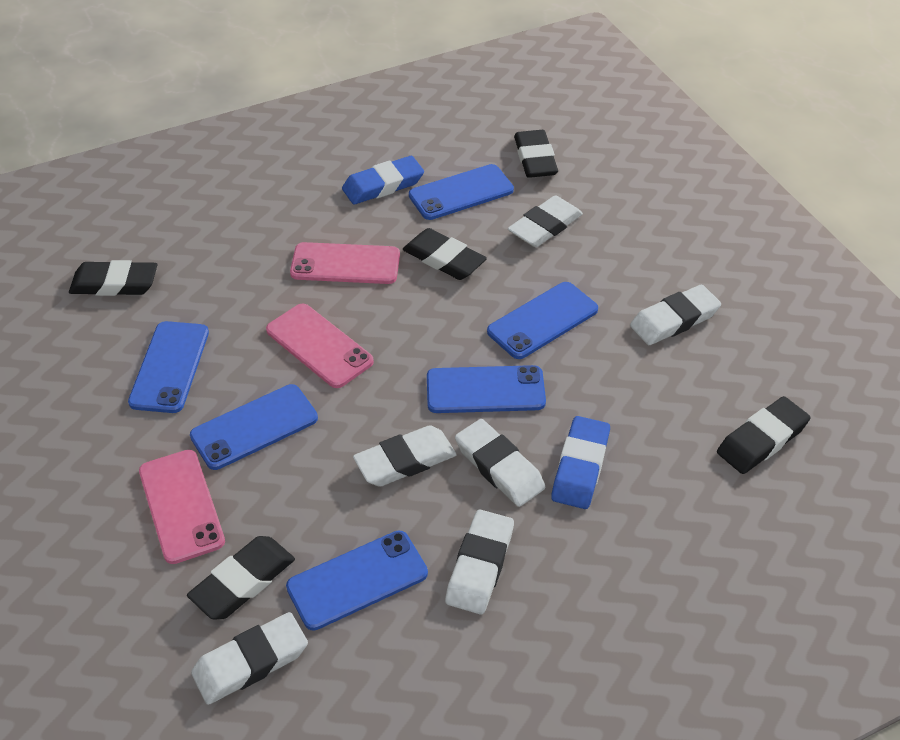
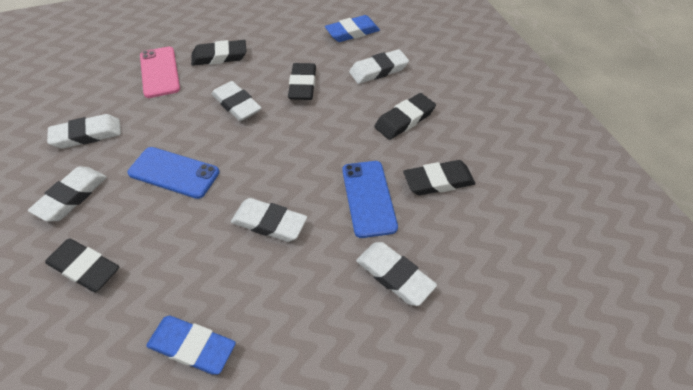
blue phone: [128,321,209,413] [190,384,318,470] [286,531,428,631] [409,164,514,220] [427,365,546,413] [487,282,598,359] = 6 -> [127,147,220,199] [342,161,398,238] = 2
pink phone: [139,450,225,564] [266,304,374,388] [290,242,400,284] = 3 -> [140,47,180,98] = 1

